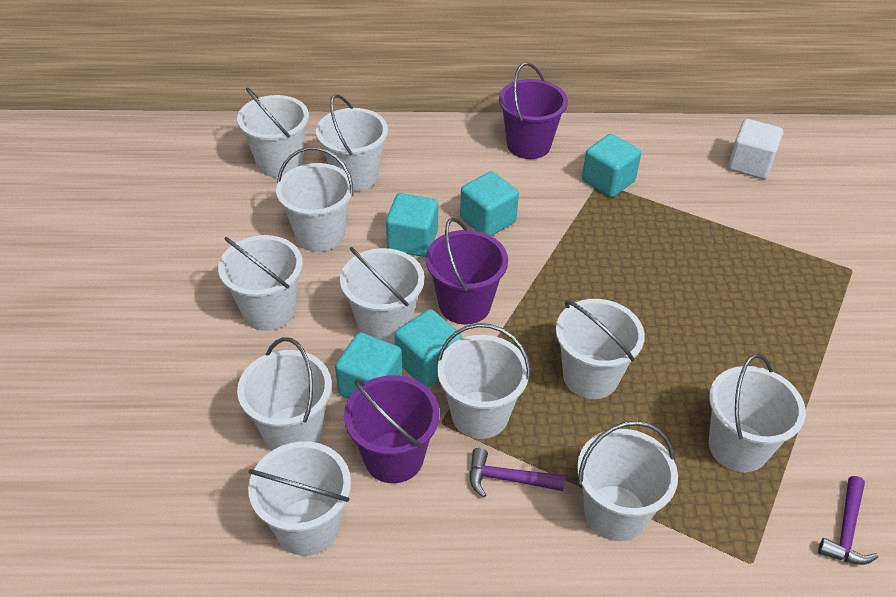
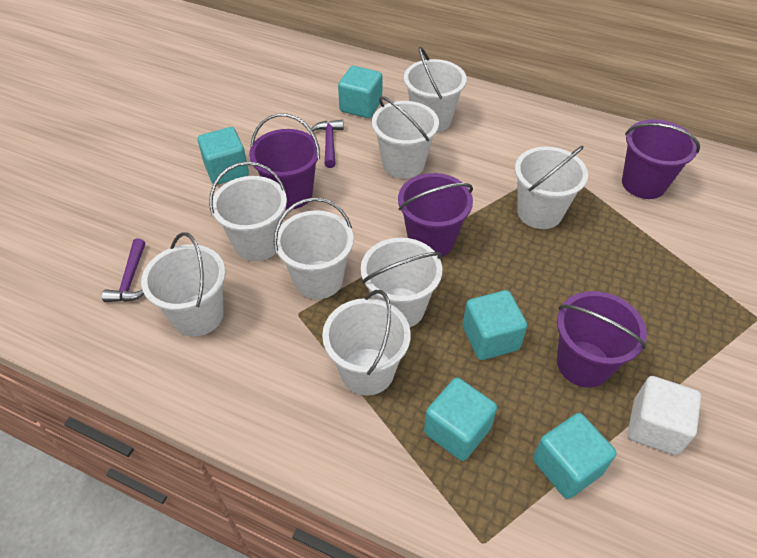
purple bucket: [344,375,440,483] [426,218,508,324] [499,62,568,159] = 3 -> [249,113,320,209] [398,173,473,257] [557,291,647,388] [622,119,700,199] = 4
white bucket: [218,235,303,331] [237,87,309,177] [237,337,332,450] [248,441,351,556] [276,147,354,252] [316,94,388,191] [340,247,424,344] [437,323,531,439] [556,299,645,399] [577,421,678,541] [709,354,806,472] = 11 -> [141,232,226,336] [209,162,287,261] [274,197,354,299] [322,290,411,395] [361,238,442,327] [372,96,439,179] [404,47,467,133] [515,146,588,229] = 8

